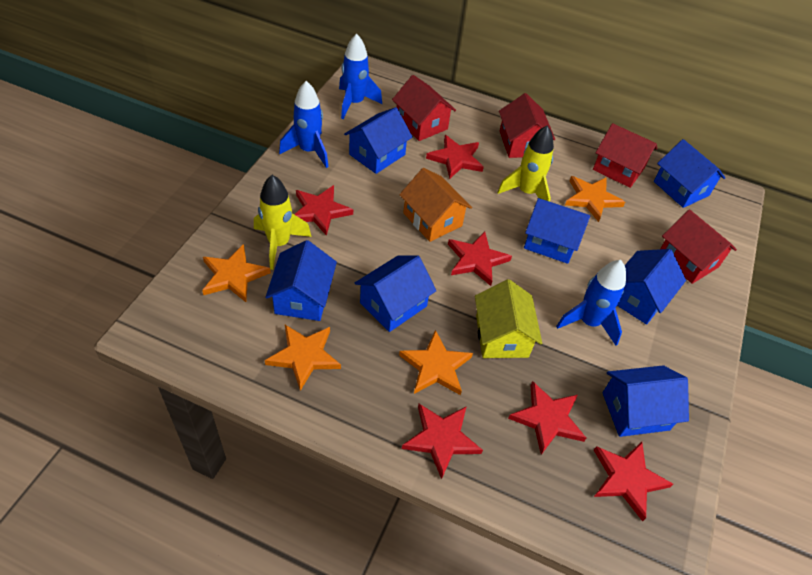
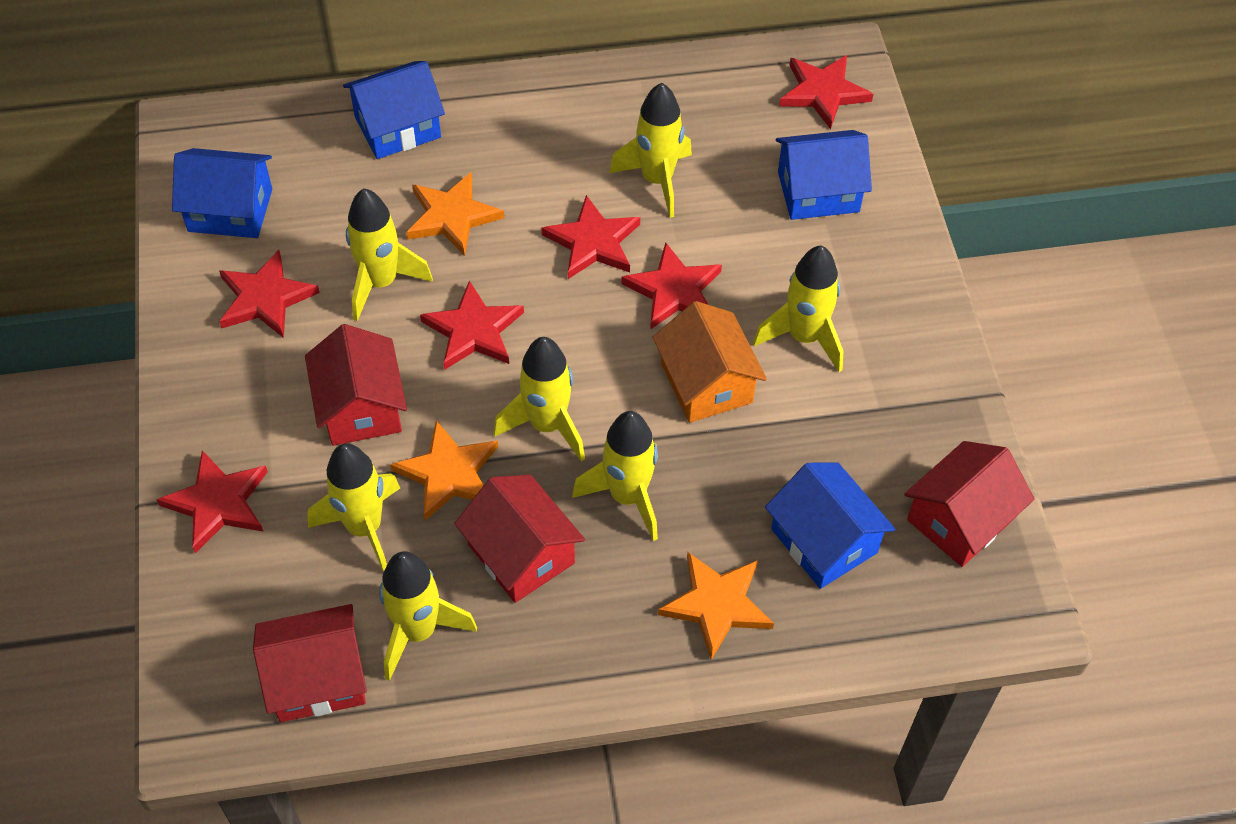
blue house: [265,240,337,321] [344,107,413,174] [355,255,436,332] [524,198,590,264] [603,365,689,437] [617,249,686,324] [654,139,725,208] = 7 -> [172,148,272,238] [343,61,445,159] [765,463,896,589] [776,130,872,220] = 4
blue rocket: [279,81,328,168] [339,34,382,119] [556,260,626,346] = 3 -> none = 0
orange star: [202,244,271,302] [265,325,341,391] [399,330,473,395] [565,176,625,222] = 4 -> [390,420,498,520] [406,172,504,256] [658,552,774,660] = 3
yellow house: [475,279,542,358] = 1 -> none = 0
yellow rocket: [254,175,311,270] [497,125,554,202] = 2 -> [307,443,400,572] [346,189,433,321] [379,551,477,681] [494,337,585,462] [572,411,658,541] [609,83,692,218] [753,245,843,372] = 7

